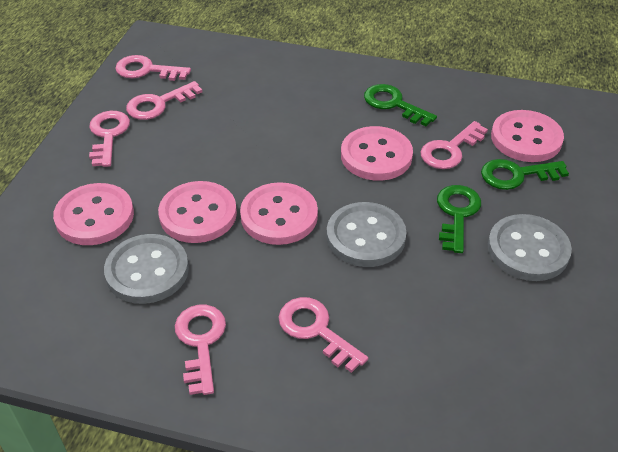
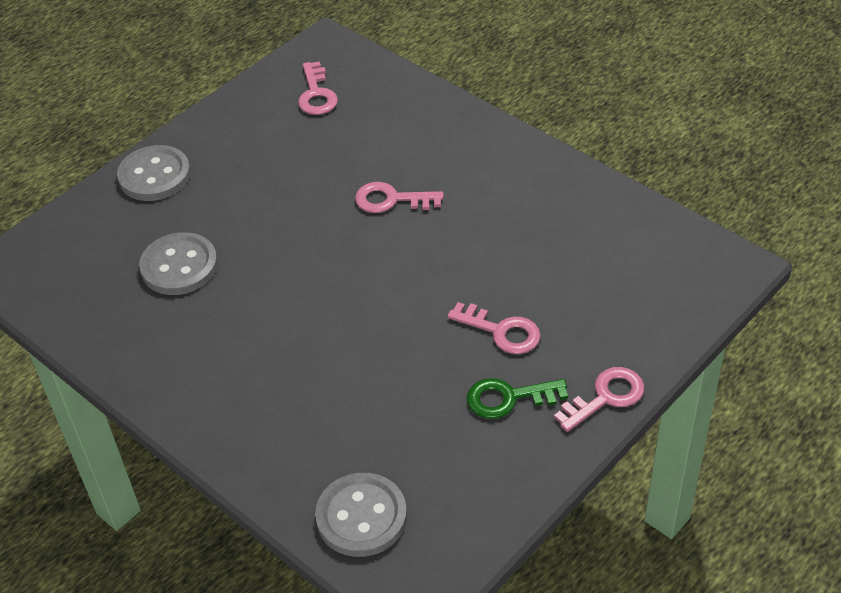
green key: [364,84,437,126] [437,185,481,253] [481,159,569,190] = 3 -> [467,378,568,419] = 1
pink button: [53,183,134,245] [158,181,237,243] [240,182,318,245] [341,126,413,181] [491,110,564,162] = 5 -> none = 0
pink key: [89,111,130,167] [115,55,191,81] [126,81,202,120] [175,305,226,395] [279,297,368,373] [420,121,488,169] = 6 -> [298,61,338,115] [355,182,444,213] [447,302,541,354] [554,367,645,432] = 4

